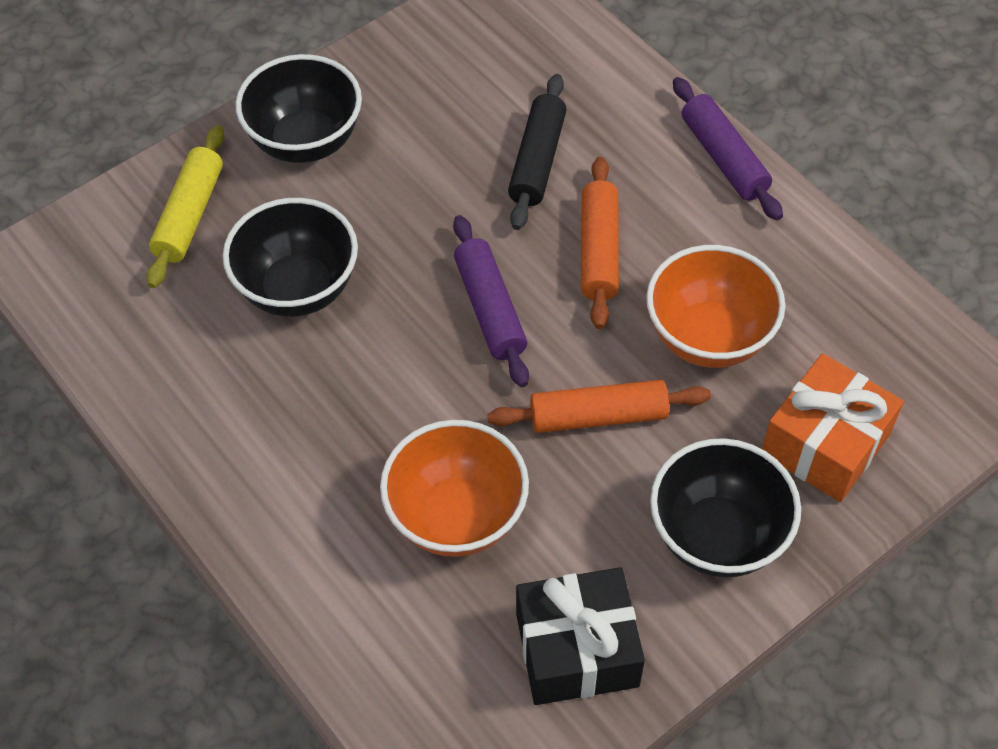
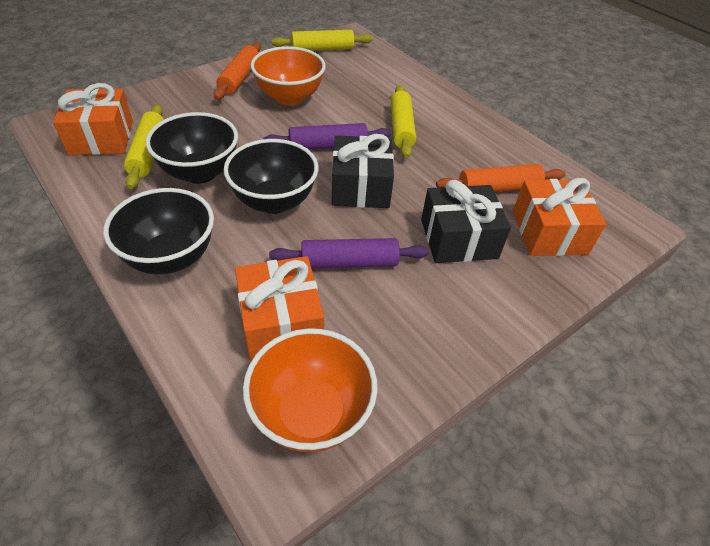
black gift: [516,567,645,705] = 1 -> [332,134,394,208] [421,180,511,263] = 2
black rolling pin: [508,74,567,230] = 1 -> none = 0
orange gift: [762,353,904,502] = 1 -> [53,83,133,155] [235,256,324,360] [513,178,606,256] = 3
yellow rolling pin: [146,125,225,288] = 1 -> [124,105,164,189] [271,30,373,51] [391,85,416,158] = 3

